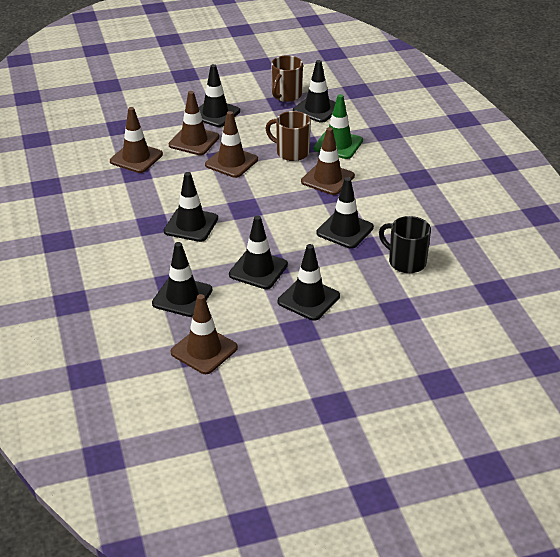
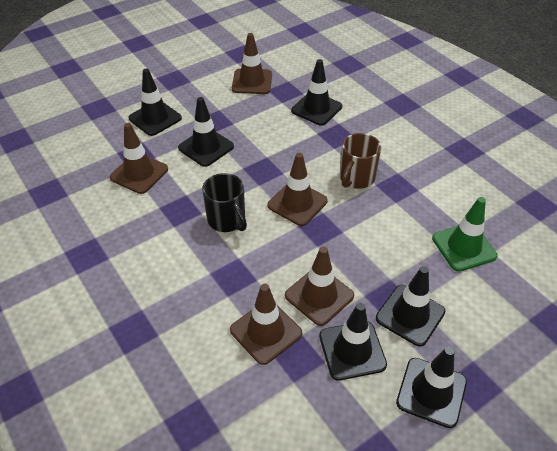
black traffic cone: [152,242,212,317] [164,172,218,242] [199,64,240,127] [229,215,288,289] [278,244,340,321] [293,60,336,123] [316,177,374,249] = 7 -> [128,69,182,136] [178,97,234,167] [291,59,342,126] [319,303,387,381] [376,266,445,346] [396,347,467,428] = 6
brown mug: [265,111,311,161] [271,55,303,102] = 2 -> [340,133,381,189] = 1

